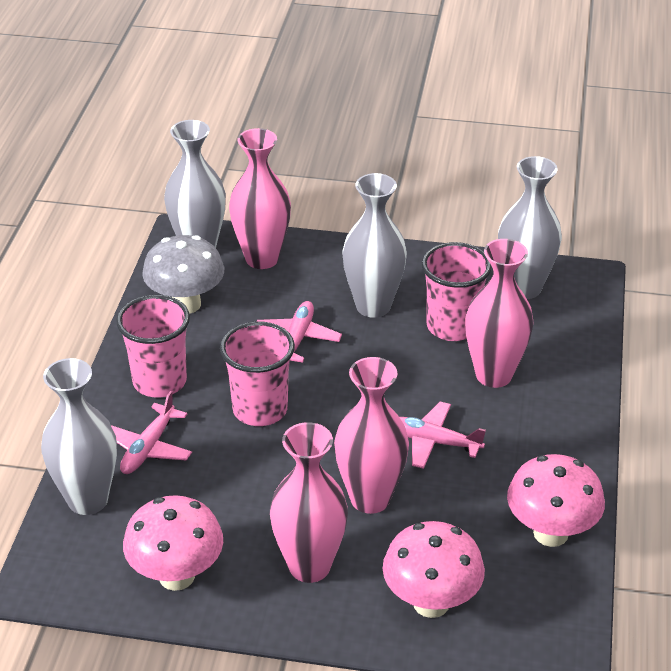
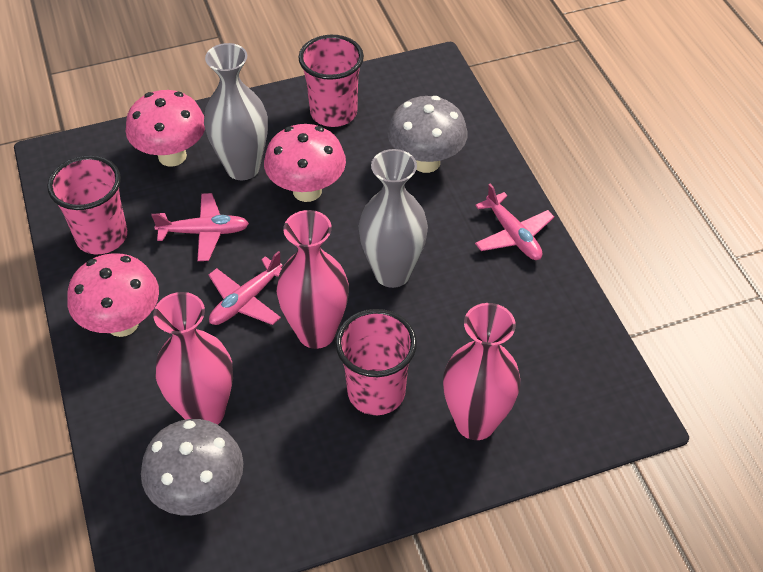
grey mushroom: [142,235,224,314] = 1 -> [141,419,243,515] [387,96,468,173] = 2
grey vase: [41,358,117,515] [164,120,226,248] [342,173,407,318] [498,156,562,299] = 4 -> [204,43,268,180] [359,149,428,288] = 2
pink vase: [229,128,291,269] [270,422,348,583] [334,357,409,514] [465,239,534,388] = 4 -> [153,292,233,425] [276,210,349,349] [443,303,520,440] = 3

